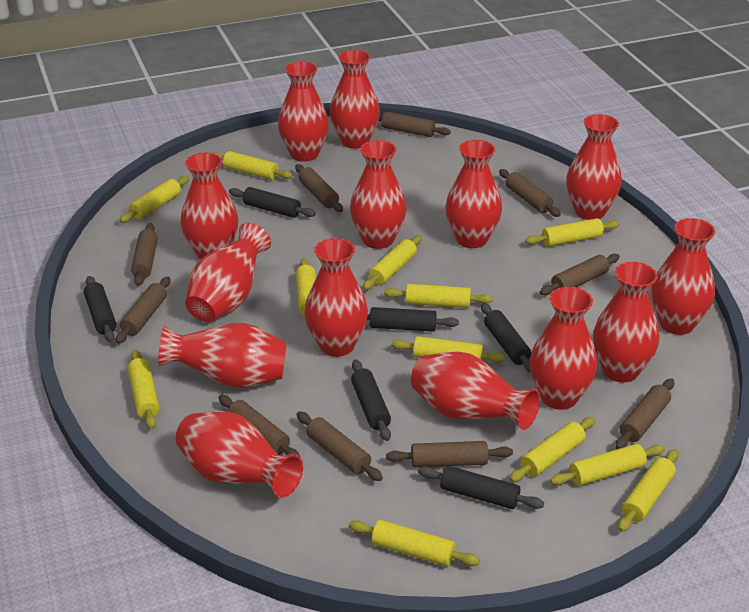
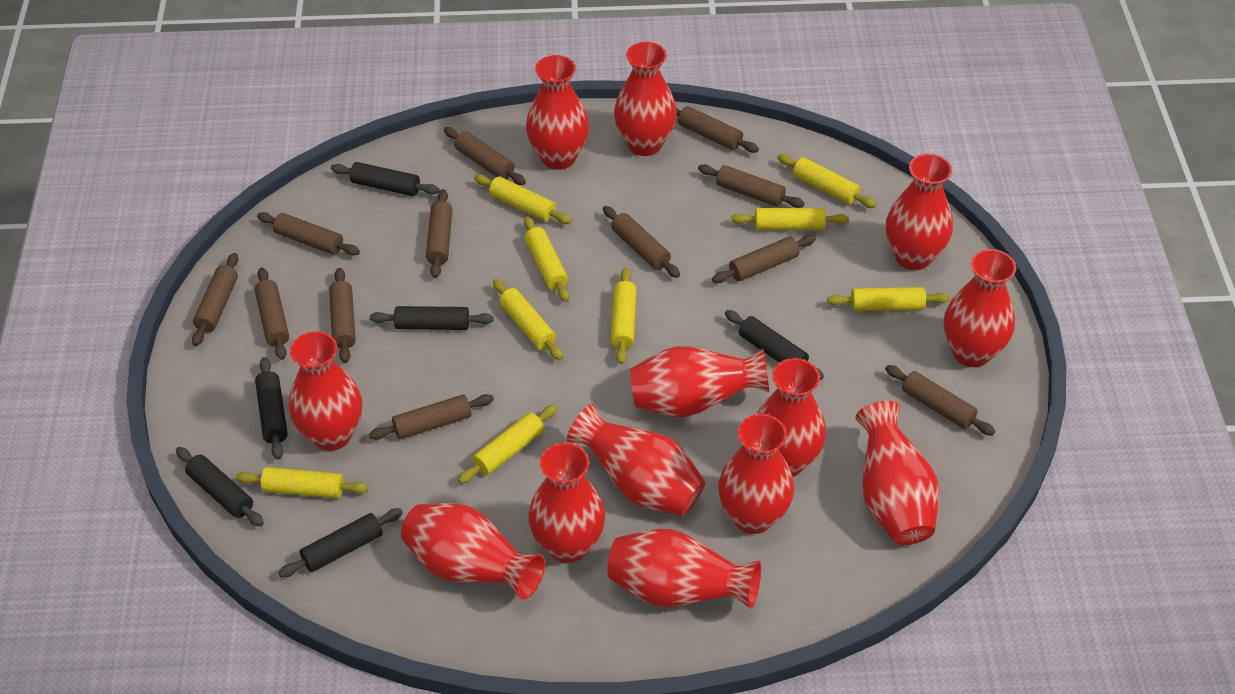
brown rolling pin: [116,276,170,344] [131,223,158,286] [219,395,300,456] [295,164,343,212] [297,412,383,481] [379,111,451,137] [386,441,513,467] [499,169,561,217] [540,254,620,295] [615,378,674,449] = 10 -> [192,253,239,346] [255,268,289,360] [257,212,360,256] [329,268,356,363] [369,394,494,440] [426,189,453,278] [444,127,526,185] [603,206,680,278] [676,106,759,153] [698,164,805,208] [712,235,816,283] [885,365,995,436] = 12
red vase: [158,323,287,388] [176,411,303,498] [181,152,238,260] [185,223,271,322] [278,61,329,162] [304,238,368,357] [330,50,380,149] [350,140,406,249] [411,351,540,430] [445,140,502,248] [530,287,597,410] [566,114,622,220] [593,262,659,383] [651,218,715,335] = 14 -> [289,331,362,451] [401,503,545,600] [526,55,589,170] [528,442,605,563] [567,404,706,516] [607,529,761,609] [614,42,677,156] [630,346,769,417] [718,414,794,534] [757,358,826,477] [856,401,939,545] [886,154,953,270] [944,249,1016,367] = 13
yellow rolling pin: [120,176,189,223] [128,350,160,429] [213,151,293,180] [296,258,316,321] [349,520,480,566] [363,235,422,290] [384,284,493,308] [391,336,506,363] [509,417,595,482] [525,218,619,247] [550,444,665,486] [618,449,679,532] = 12 -> [236,467,368,498] [458,405,558,484] [474,174,572,224] [493,279,563,360] [524,216,570,302] [611,268,637,364] [731,208,849,230] [777,154,876,208] [827,287,950,311] = 9

